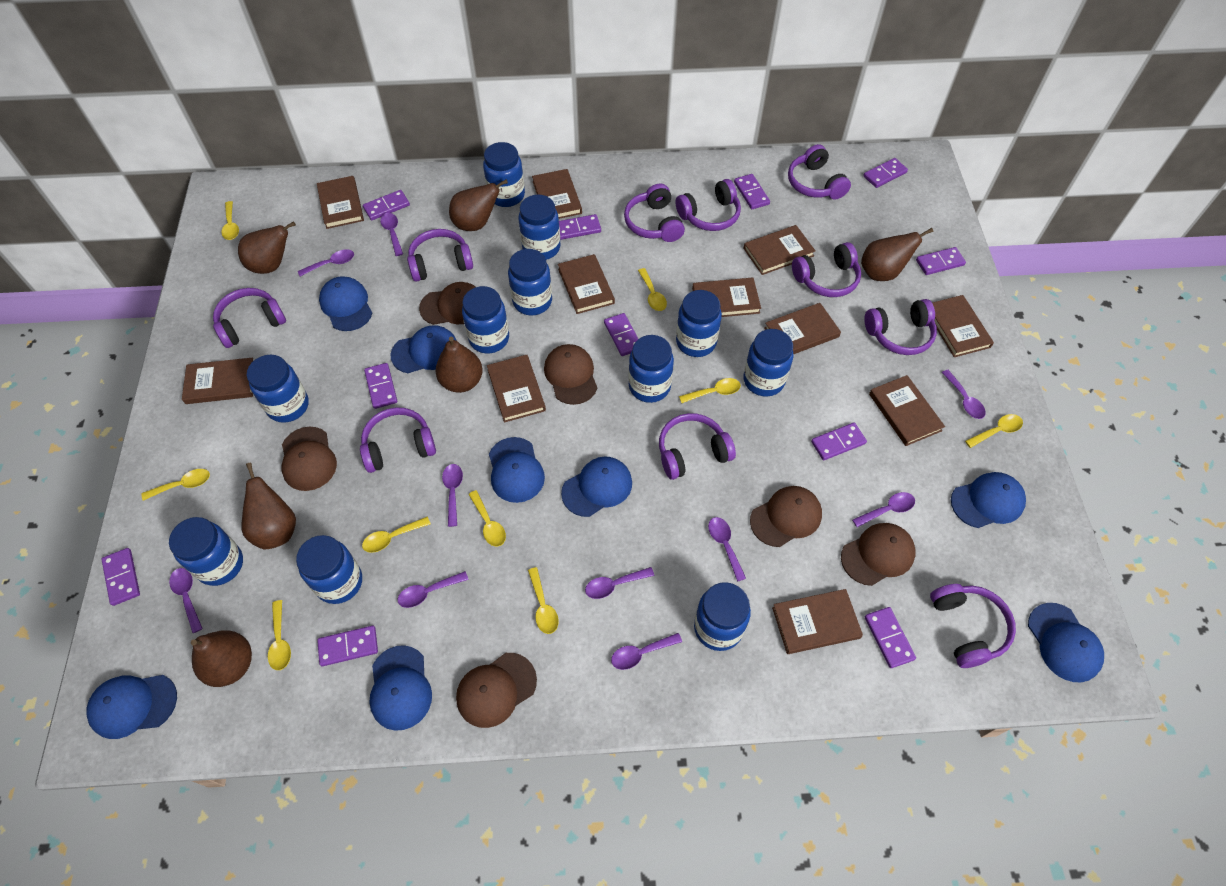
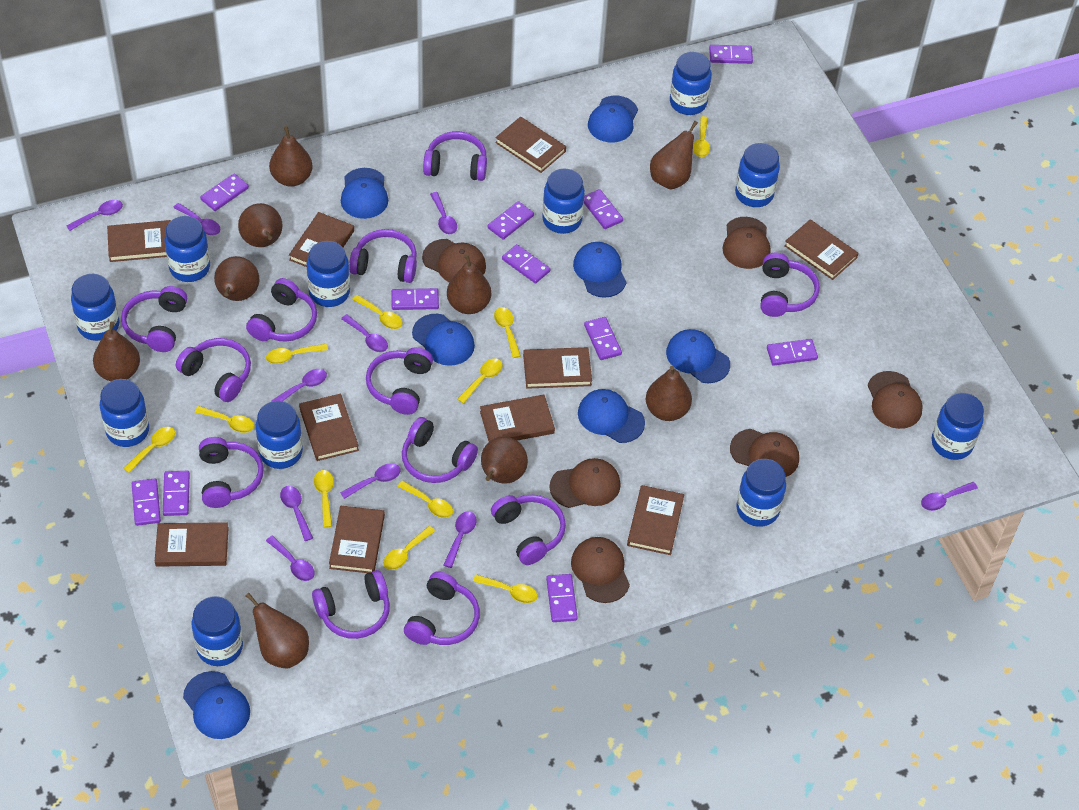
blue cap: [87,675,177,739] [319,276,373,331] [369,645,432,731] [390,325,457,373] [489,437,545,503] [561,457,632,517] [951,472,1026,528] [1028,603,1104,682] = 8 -> [183,671,250,739] [341,168,388,219] [412,314,475,366] [573,242,626,298] [578,389,645,443] [588,96,638,142] [666,329,730,383] = 7
brown book: [182,358,253,404] [317,176,364,229] [487,355,546,422] [532,169,582,219] [558,254,615,314] [692,278,761,317] [743,225,815,275] [764,303,841,354] [772,589,863,654] [869,375,945,446] [932,295,994,357] = 11 -> [107,220,171,262] [155,522,229,567] [289,212,354,267] [299,394,359,461] [329,506,385,573] [480,395,555,442] [495,116,566,173] [523,347,592,389] [627,485,684,555] [784,219,858,280] = 10
brown pear: [191,630,252,687] [238,222,296,274] [241,463,296,550] [436,337,483,393] [449,179,508,231] [861,228,933,281] = 6 -> [93,322,140,381] [214,256,259,301] [238,203,283,247] [246,593,309,668] [269,126,313,187] [447,254,491,314] [481,437,528,484] [646,366,692,421] [650,121,698,190] = 9
purple headphones: [213,288,286,348] [360,407,436,473] [407,229,473,282] [624,184,685,242] [659,413,736,480] [675,179,741,231] [788,144,851,200] [792,242,861,297] [864,299,937,355] [930,584,1016,668] = 10 -> [121,286,187,352] [176,338,251,402] [199,437,264,508] [246,278,317,342] [312,570,390,639] [349,229,417,283] [366,347,433,415] [402,417,478,483] [404,571,480,645] [423,131,487,181] [491,495,566,565] [760,253,820,317] = 12
yellow spoon: [141,469,210,501] [221,201,239,240] [268,600,291,670] [362,517,431,553] [468,490,506,547] [528,567,559,634] [638,268,667,311] [679,378,741,403] [965,414,1023,448] = 9 -> [124,427,175,473] [195,406,254,433] [266,344,328,364] [314,470,334,528] [352,295,403,329] [383,526,435,570] [397,481,453,518] [457,358,502,404] [473,574,538,603] [494,307,521,358] [693,116,710,157] = 11

